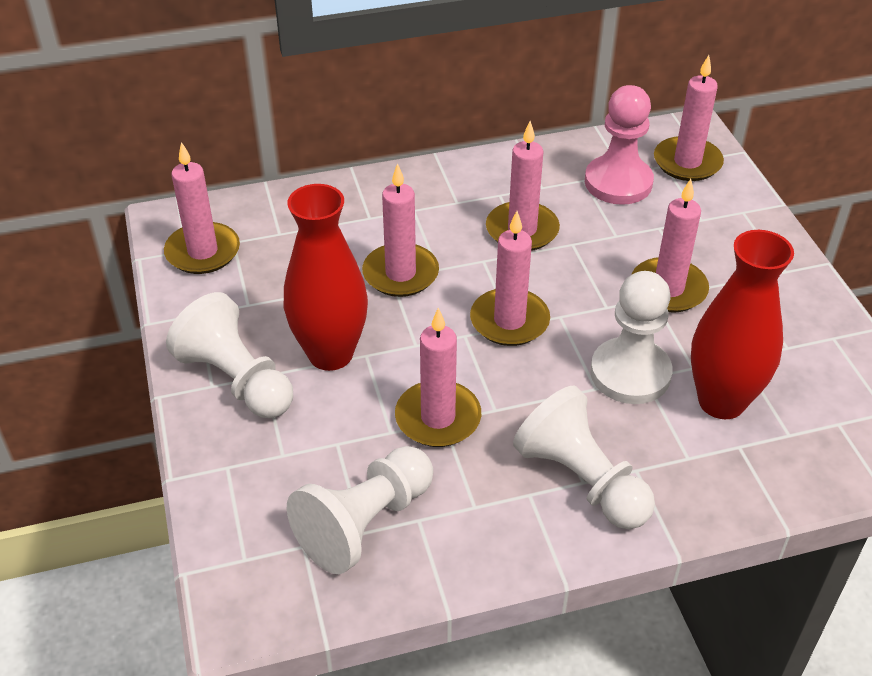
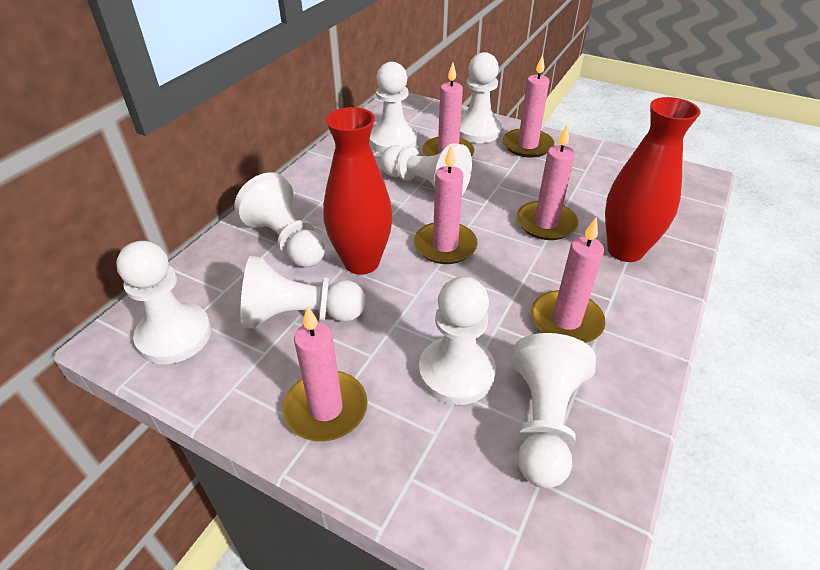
pink candle: [164,142,240,274] [362,163,439,297] [395,307,481,447] [470,211,550,346] [486,121,560,251] [632,179,709,313] [654,55,724,181] = 7 -> [283,306,368,442] [414,146,478,264] [422,63,474,157] [503,54,554,158] [517,125,578,240] [531,217,606,343] = 6
pink pawn: [585,85,654,205] = 1 -> none = 0
white pawn: [166,292,293,418] [287,446,433,574] [513,386,655,529] [590,271,673,404] = 4 -> [116,241,211,364] [234,172,325,267] [240,256,366,329] [369,62,418,153] [380,143,472,195] [419,276,496,405] [460,52,502,143] [512,333,596,488] = 8

